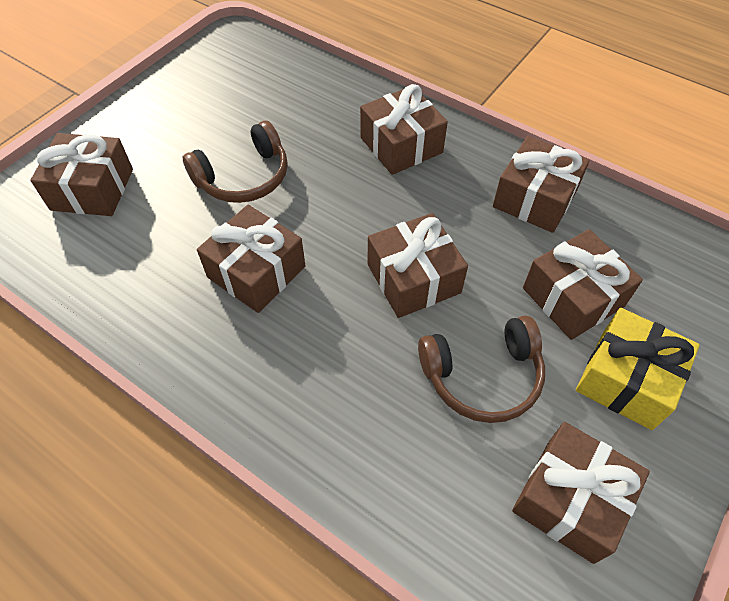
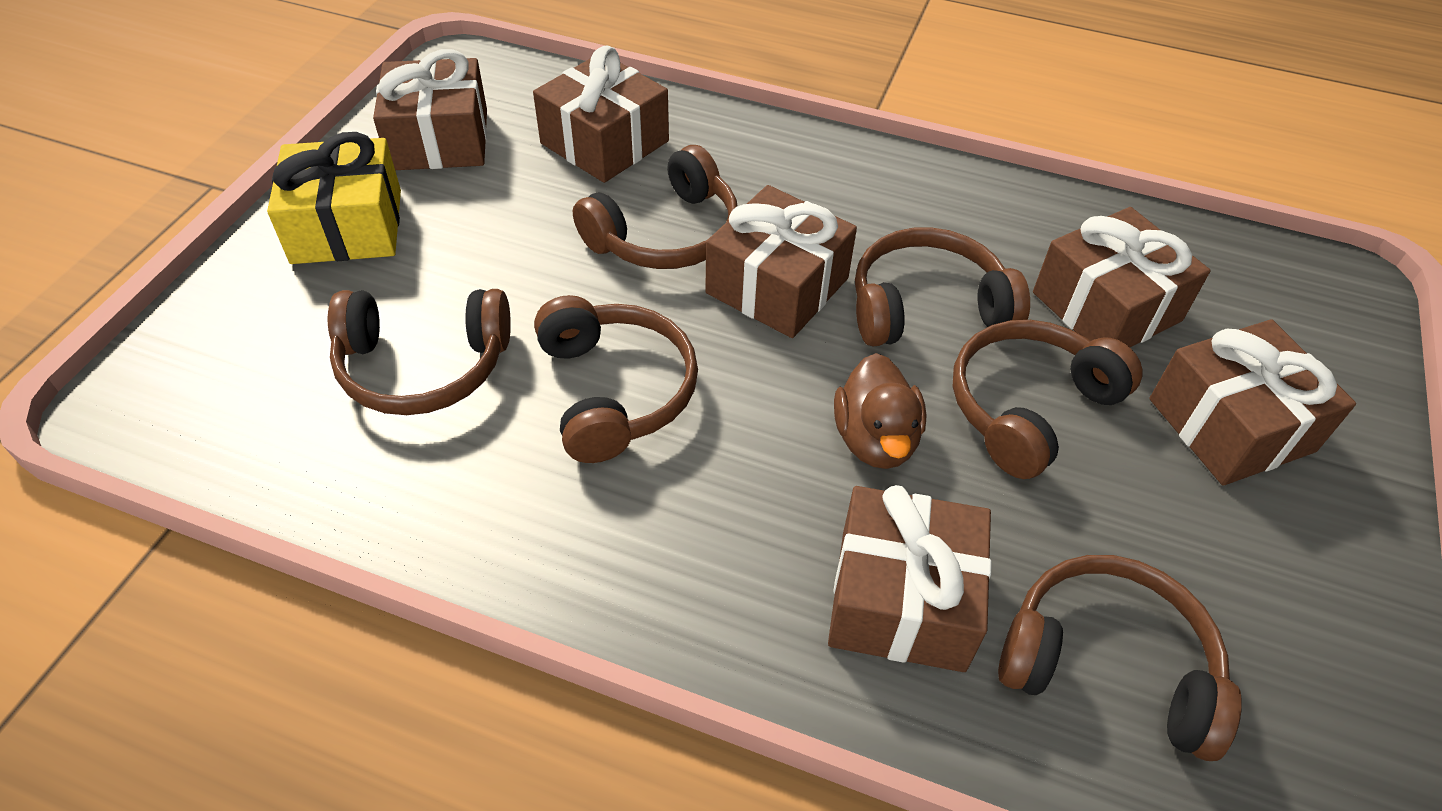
brown duck: none = 0 -> [834,353,926,469] = 1
brown gift: [30,133,133,216] [197,205,305,313] [360,84,448,175] [368,213,468,318] [493,136,590,233] [512,422,650,564] [523,229,643,340] = 7 -> [373,49,487,170] [533,46,669,183] [705,185,857,338] [828,485,992,672] [1033,207,1211,347] [1149,319,1356,486] = 6
brown headphones: [183,121,288,203] [418,316,545,423] = 2 -> [328,289,511,415] [534,295,698,463] [573,145,738,269] [855,227,1030,347] [952,320,1143,479] [998,555,1242,761] = 6

